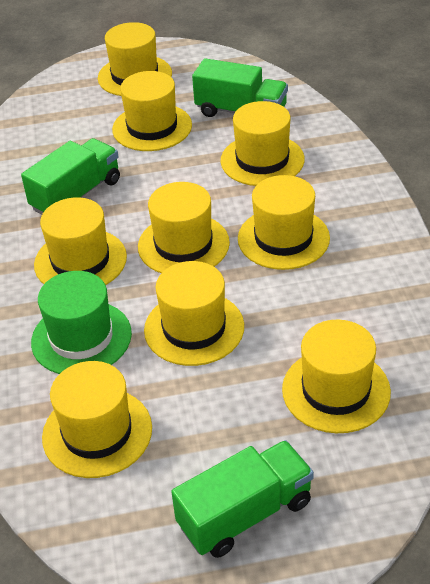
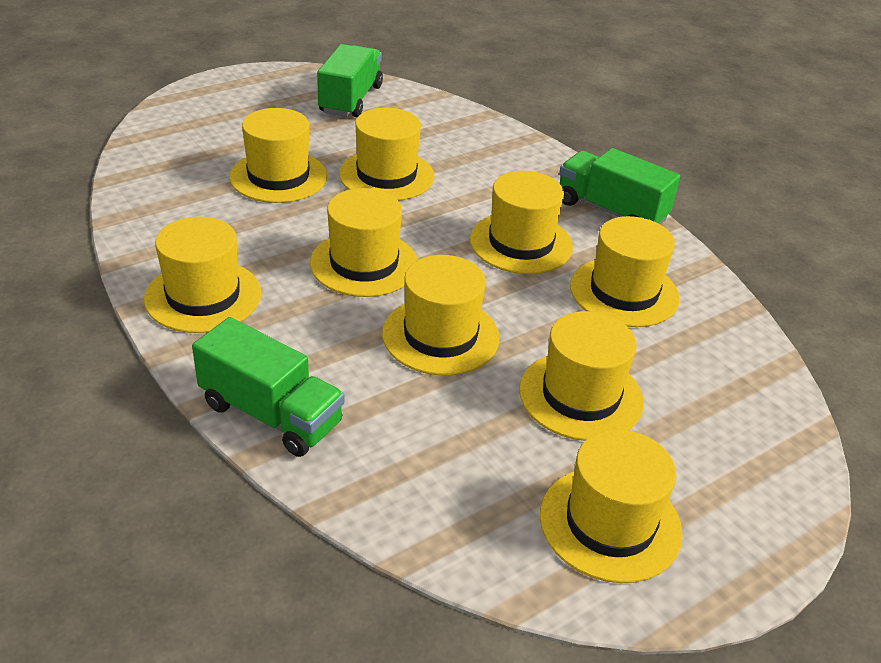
green hat: [31,271,132,374] = 1 -> none = 0

